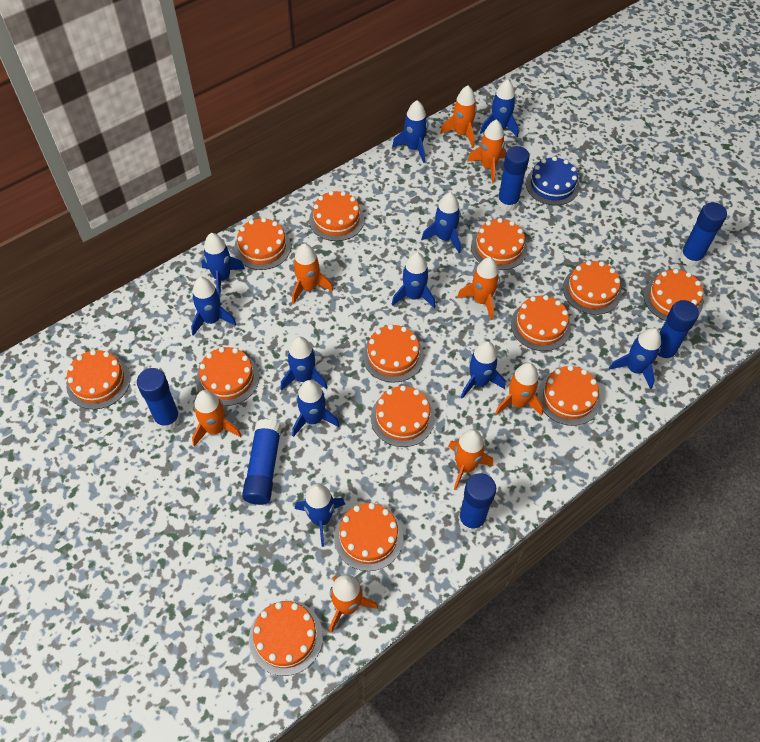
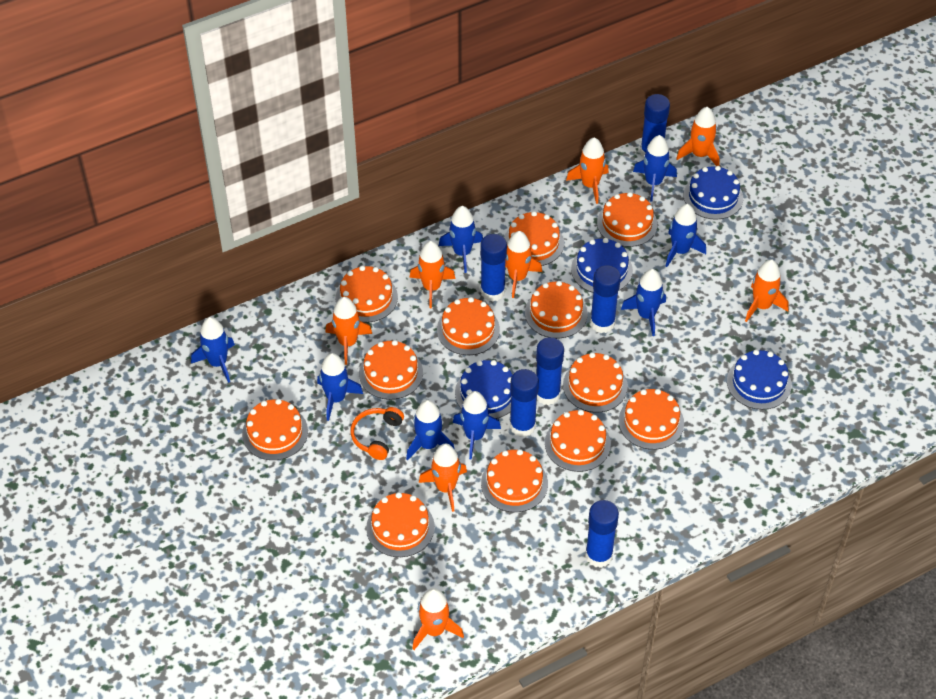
blue cake: [526,157,580,206] = 1 -> [455,360,513,419] [571,238,633,293] [684,166,743,220] [727,350,792,410] = 4
blue rocket: [191,277,237,336] [201,233,245,297] [280,336,327,391] [292,380,339,437] [295,484,345,547] [391,252,435,308] [392,100,428,163] [421,192,461,253] [461,341,505,399] [480,79,519,137] [609,328,661,389] = 11 -> [191,317,235,383] [317,353,363,421] [406,400,455,460] [439,206,483,273] [453,391,501,460] [621,269,666,336] [633,135,677,202] [665,204,706,267] = 8
orange cake: [66,350,130,410] [196,347,259,406] [234,217,291,270] [249,601,323,676] [309,191,364,241] [334,503,403,571] [363,324,424,383] [371,385,435,447] [471,218,527,270] [511,295,571,351] [537,365,601,426] [563,261,621,315] [644,269,703,321] = 13 -> [242,399,308,460] [336,266,398,323] [359,340,423,400] [366,492,435,557] [437,297,500,355] [481,449,548,512] [504,211,564,266] [525,281,588,339] [545,410,611,472] [563,352,628,412] [597,192,657,247] [619,389,684,450] = 12
orange headphones: none = 0 -> [351,407,404,460] = 1

